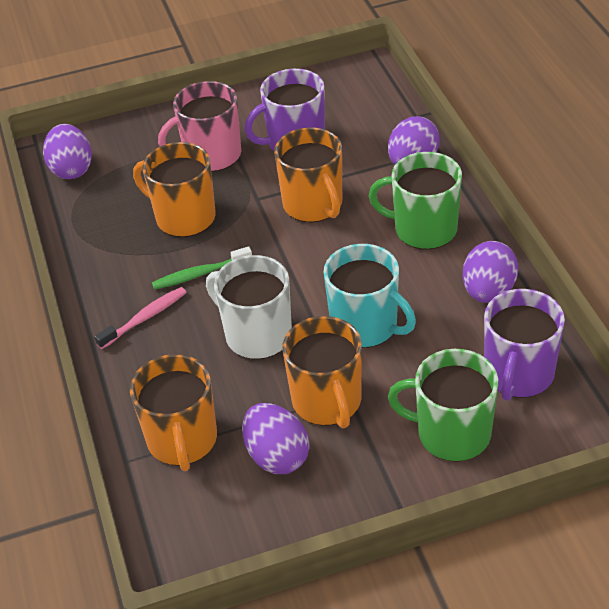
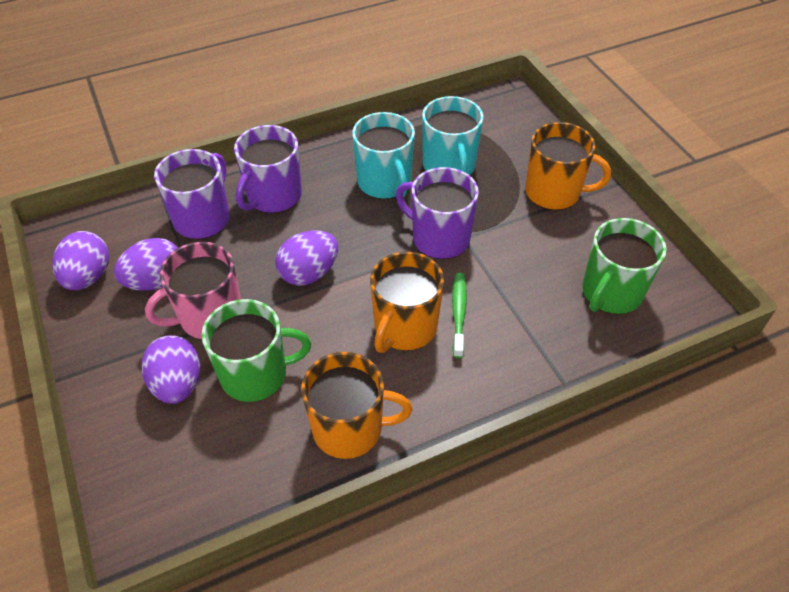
orange mug: [130,354,217,471] [133,142,216,237] [274,128,342,223] [282,316,362,428] = 4 -> [301,352,413,459] [370,251,444,353] [525,122,611,210] = 3
pink toothbrush: [94,287,187,349] = 1 -> none = 0
purple mug: [245,69,325,151] [484,289,565,401] = 2 -> [154,149,230,239] [234,125,302,213] [396,167,479,259] = 3
turquoise mug: [324,244,416,348] = 1 -> [352,112,415,199] [422,96,484,175] = 2
white mug: [206,255,292,359] = 1 -> none = 0

